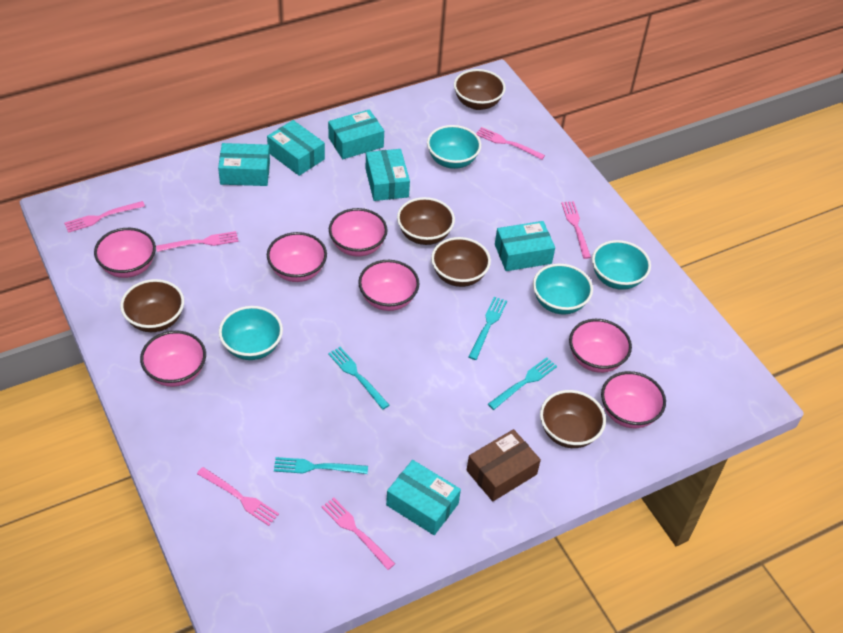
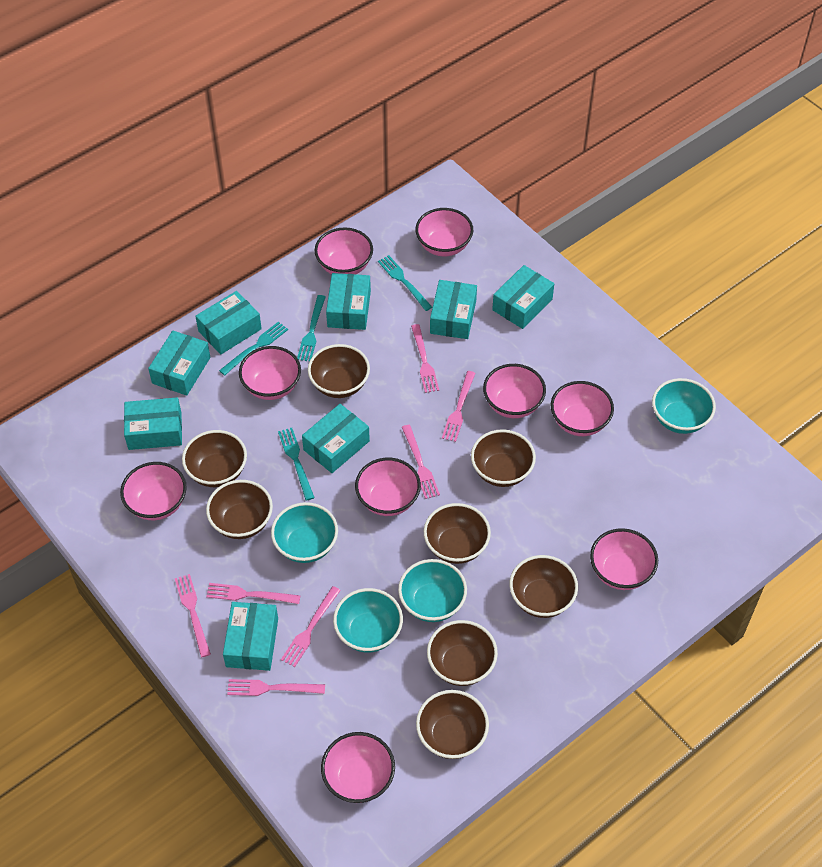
brown bowl: [120,279,184,332] [397,197,455,245] [431,237,491,287] [454,69,506,110] [540,390,606,448] = 5 -> [182,430,247,487] [206,480,273,539] [308,344,370,398] [416,690,489,759] [424,503,491,564] [427,620,498,686] [471,429,536,487] [509,555,578,618] = 8
brown box: [467,429,541,501] = 1 -> none = 0
pink bowl: [94,228,156,278] [140,330,206,387] [267,232,327,282] [329,208,388,257] [358,260,420,311] [569,319,632,373] [601,371,666,428] = 7 -> [120,462,187,520] [239,346,301,400] [315,227,373,274] [321,732,395,803] [355,458,421,516] [415,208,473,256] [483,364,546,418] [551,381,614,436] [590,528,658,590] = 9
pink fork: [64,201,145,233] [156,231,239,252] [197,467,279,526] [322,498,395,570] [476,127,545,160] [561,201,591,259] = 6 -> [175,574,211,657] [206,583,301,604] [227,679,325,696] [281,586,341,667] [402,425,440,499] [411,324,439,393] [442,371,475,442] = 7
turquoise box: [218,143,270,186] [267,120,325,176] [328,109,384,159] [366,149,410,201] [386,460,461,535] [495,221,555,271] = 6 -> [124,397,182,450] [148,331,210,396] [195,291,262,354] [223,602,278,671] [302,404,370,473] [326,273,371,330] [430,280,477,339] [492,265,554,329] = 8

